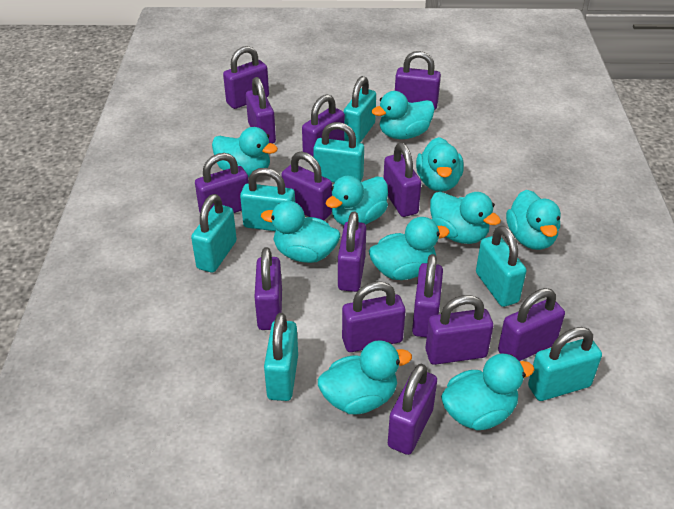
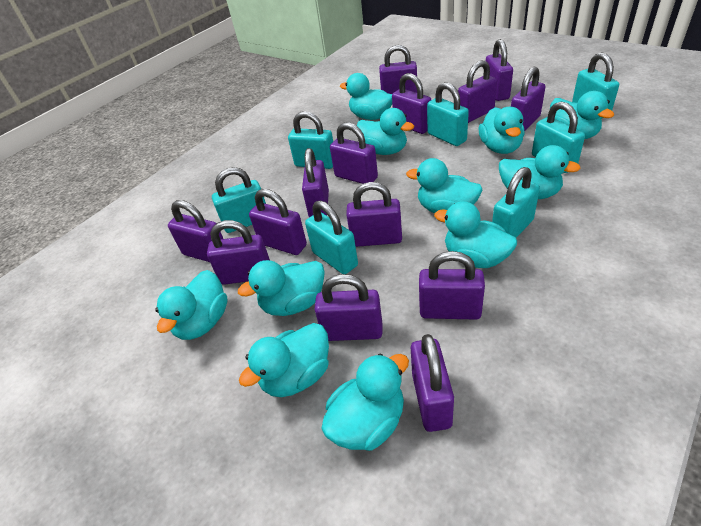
turquoise duck: [212,127,278,177] [261,201,340,263] [318,340,412,414] [325,176,388,225] [369,217,450,280] [372,91,435,139] [416,137,464,192] [430,192,501,244] [441,353,534,430] [506,190,561,250] = 10 -> [155,270,228,340] [238,260,325,316] [239,323,329,397] [321,354,409,451] [340,73,392,120] [357,108,414,155] [406,158,482,214] [434,201,517,268] [479,107,525,154] [499,145,581,199] [550,91,615,139] = 11

